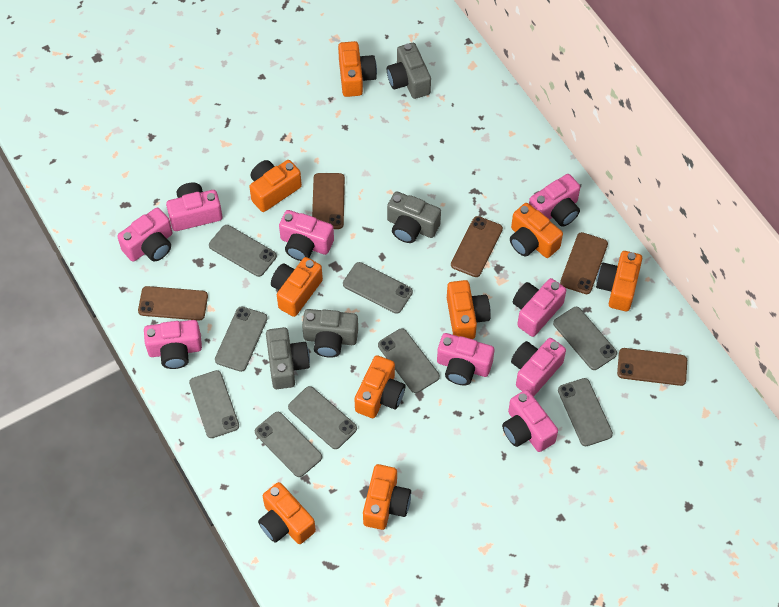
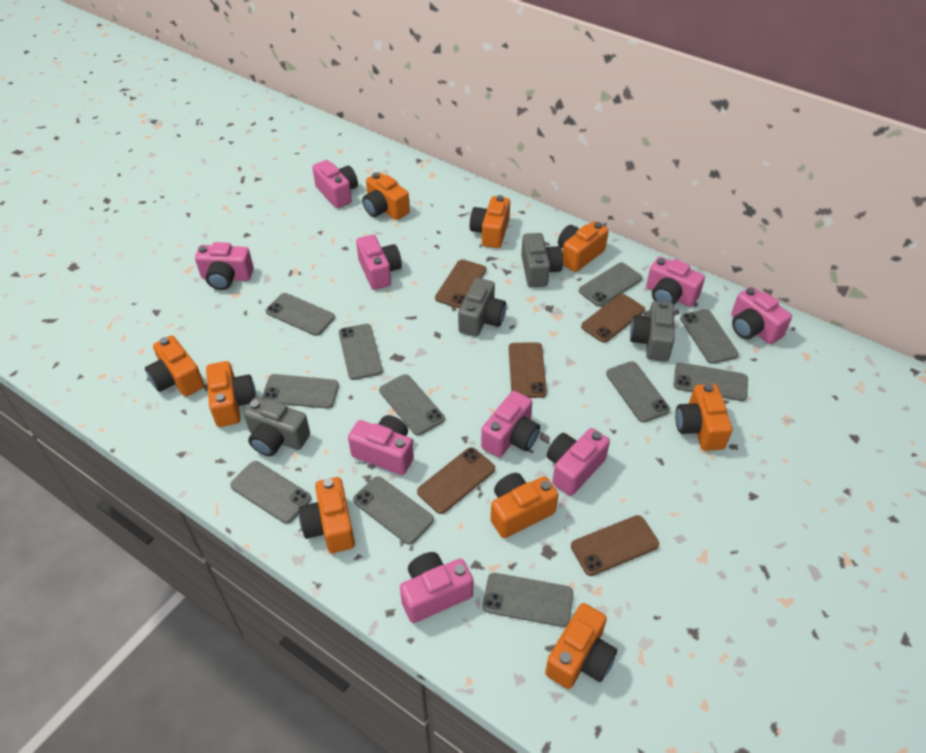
grey phone: [189,370,239,438] [209,225,277,277] [215,306,268,372] [255,412,322,477] [288,386,357,449] [343,262,413,314] [378,328,440,393] [553,307,617,370] [558,378,613,446] = 9 -> [230,461,311,524] [262,374,339,409] [266,293,335,336] [339,324,383,380] [353,476,434,545] [379,374,445,435] [483,573,573,627] [579,262,642,307] [606,361,670,423] [674,362,748,401] [680,309,739,364] = 11

